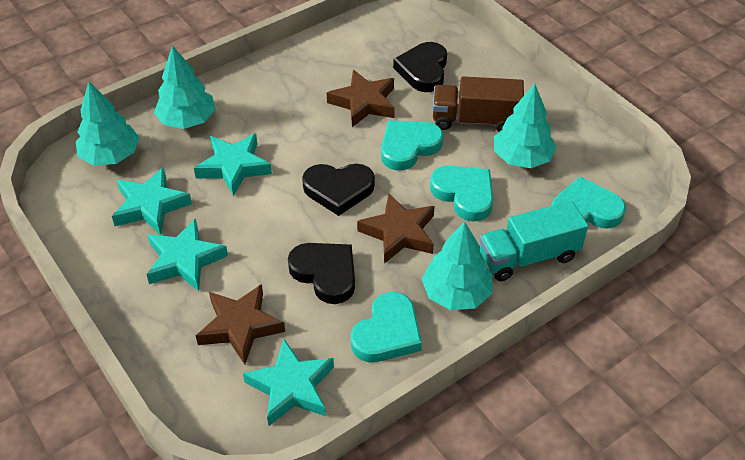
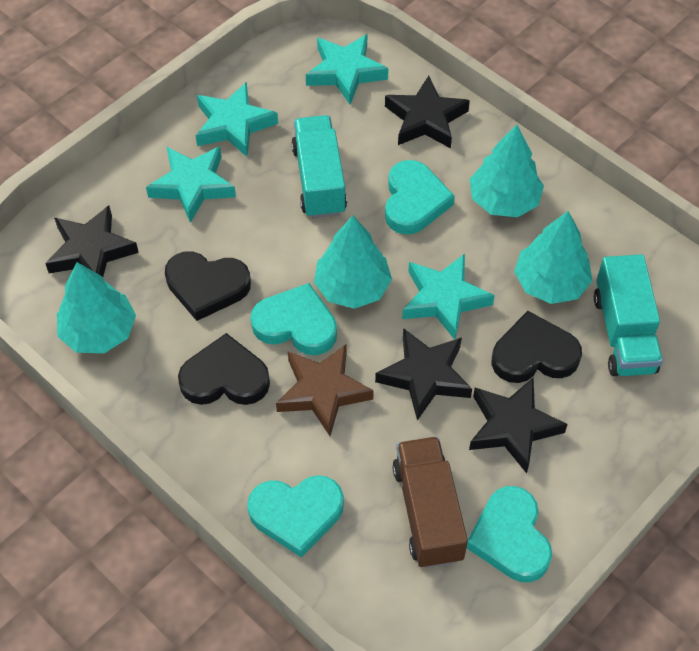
black star: none = 0 -> [45,206,139,277] [375,328,472,420] [385,76,470,149] [469,378,568,473] = 4
brown star: [196,284,285,364] [327,70,395,127] [357,193,435,264] = 3 -> [276,344,374,436] = 1
turquoise truck: [479,201,588,281] = 1 -> [291,115,347,219] [594,254,663,376] = 2

